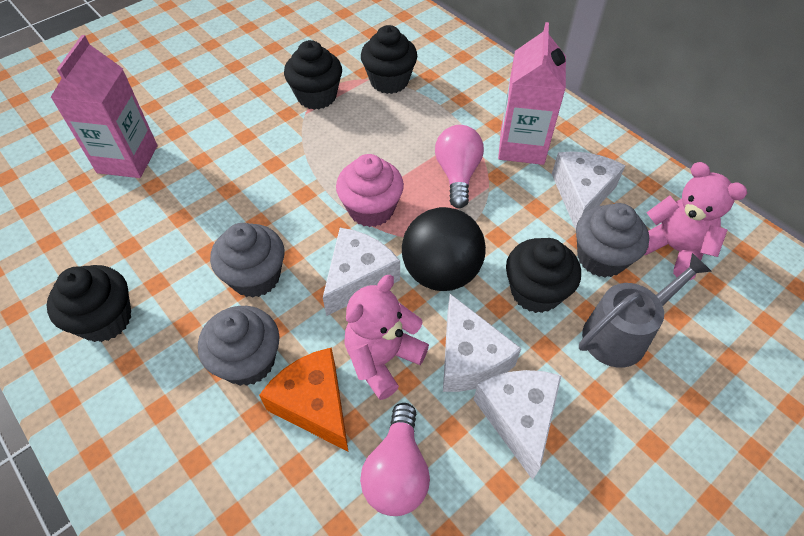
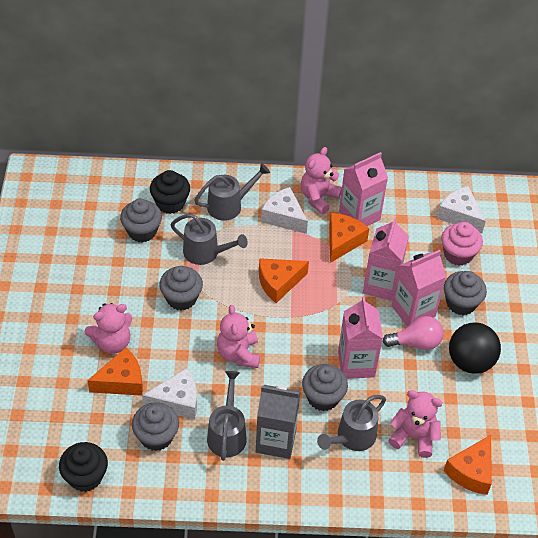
black cupcake: [47,265,131,342] [284,40,342,110] [361,25,417,94] [506,238,581,313] = 4 -> [59,442,108,492] [150,170,190,214] = 2
grey carton: none = 0 -> [256,384,300,459] = 1
grey cupcake: [198,306,280,386] [210,223,284,298] [576,203,649,277] = 3 -> [120,199,162,243] [132,402,179,451] [159,266,203,310] [302,364,348,411] [444,271,487,315] = 5
grey watering can: [579,253,712,368] = 1 -> [171,214,248,265] [194,163,270,221] [207,371,247,461] [317,395,386,451] = 4
orange cheese: [259,347,349,452] = 1 -> [87,347,143,396] [259,258,309,303] [329,213,369,263] [444,435,492,495] = 4
pink carton: [50,35,158,178] [498,22,566,165] = 2 -> [338,296,383,379] [339,152,388,226] [363,217,409,301] [392,250,446,327] = 4
pink light bulb: [360,403,430,516] [435,125,484,208] = 2 -> [383,316,444,350] = 1
pink teddy bear: [344,275,429,400] [644,162,747,280] = 2 -> [85,303,132,354] [217,305,260,368] [301,147,342,214] [388,390,443,458] = 4
white cheese: [323,228,400,316] [443,294,522,392] [474,370,562,480] [552,151,625,230] = 4 -> [142,368,197,419] [261,187,308,234] [437,186,486,233] = 3

